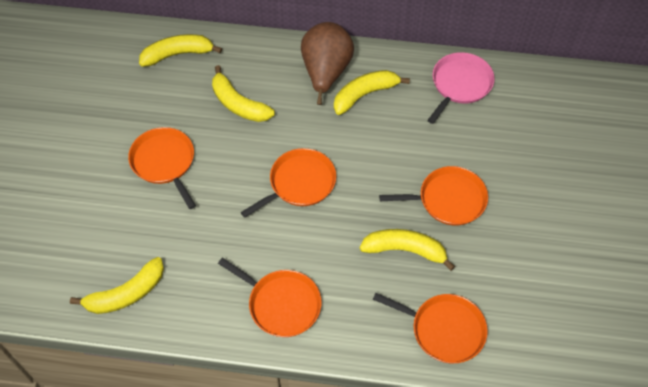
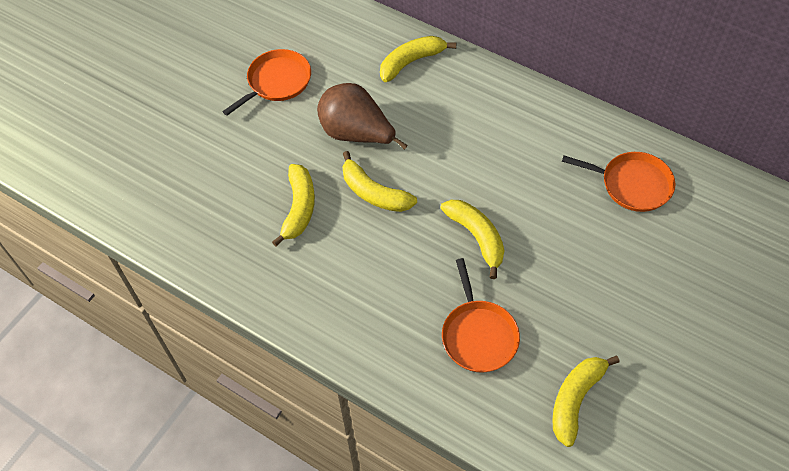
orange pan: [128,127,196,209] [218,258,322,337] [241,148,336,218] [373,293,488,363] [379,166,488,225] = 5 -> [222,49,311,116] [442,258,520,372] [562,152,675,212] = 3
pink pan: [427,52,495,124] = 1 -> none = 0

